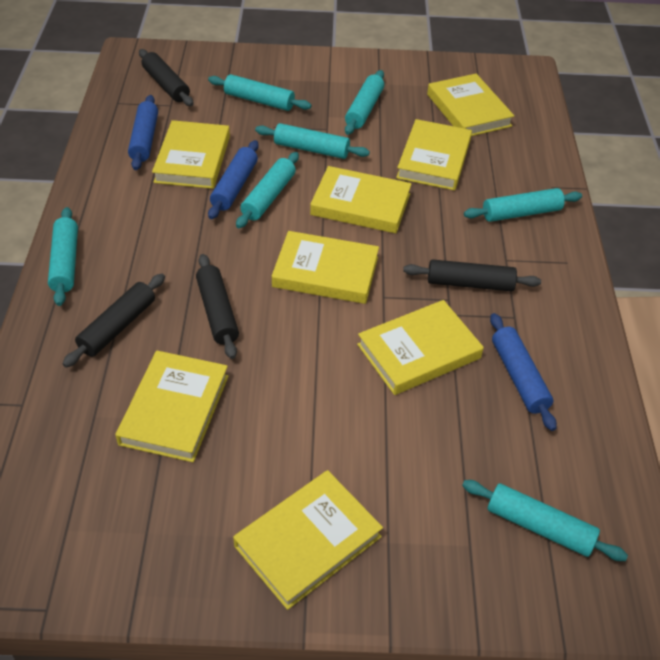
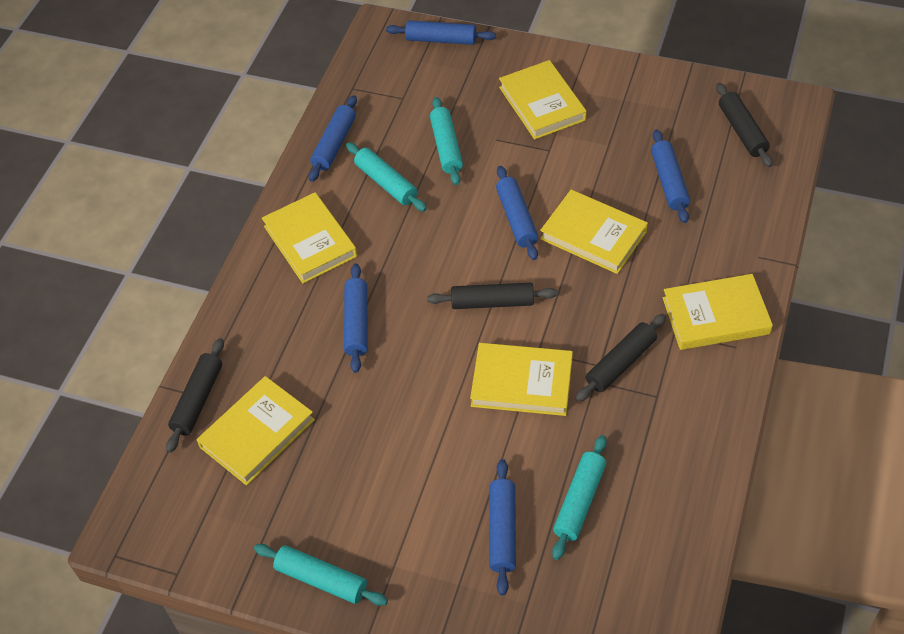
blue rolling pin: [128,95,158,170] [208,140,259,219] [490,313,557,431] = 3 -> [309,95,357,182] [344,264,368,373] [386,21,496,45] [489,459,516,595] [496,166,538,260] [651,129,690,223] = 6
turquoise rolling pin: [48,207,78,306] [208,74,311,111] [236,152,299,228] [255,123,370,159] [345,70,384,135] [462,480,628,561] [464,188,582,222] = 7 -> [254,544,388,606] [346,142,427,211] [430,97,463,185] [552,435,607,560] = 4
yellow book: [115,351,229,462] [152,120,230,189] [233,470,383,610] [272,231,379,304] [310,166,412,233] [357,300,484,395] [396,119,472,190] [427,74,514,136] = 8 -> [197,376,315,486] [262,192,357,283] [470,343,573,416] [499,60,587,140] [540,190,648,274] [663,274,773,350] = 6

